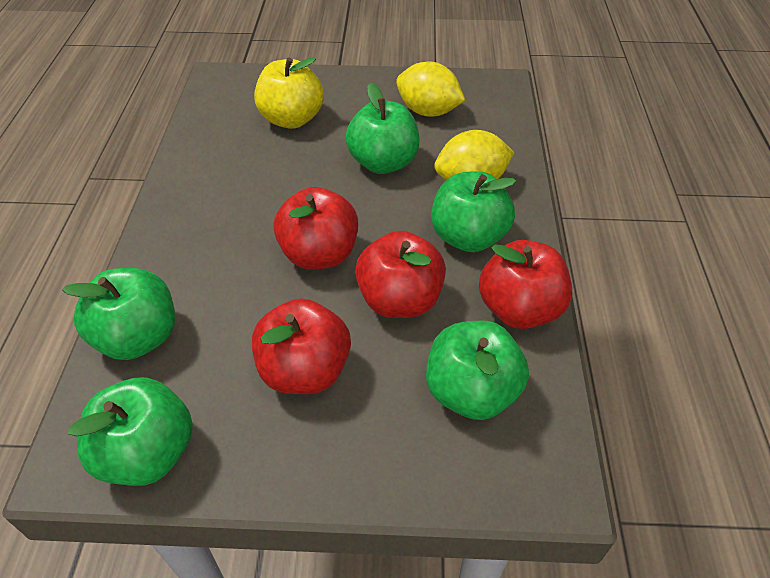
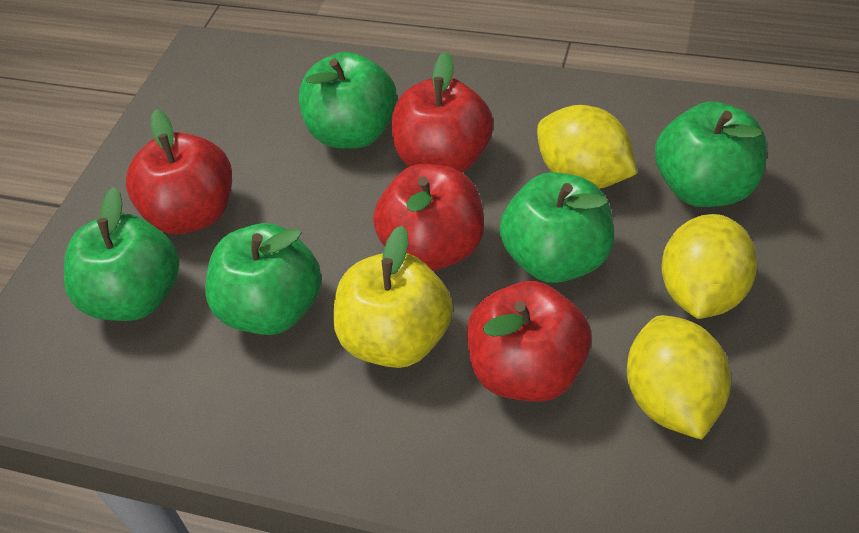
yellow lemon: [396,62,465,117] [434,130,515,180] = 2 -> [537,105,637,189] [627,315,731,440] [661,214,757,319] = 3

